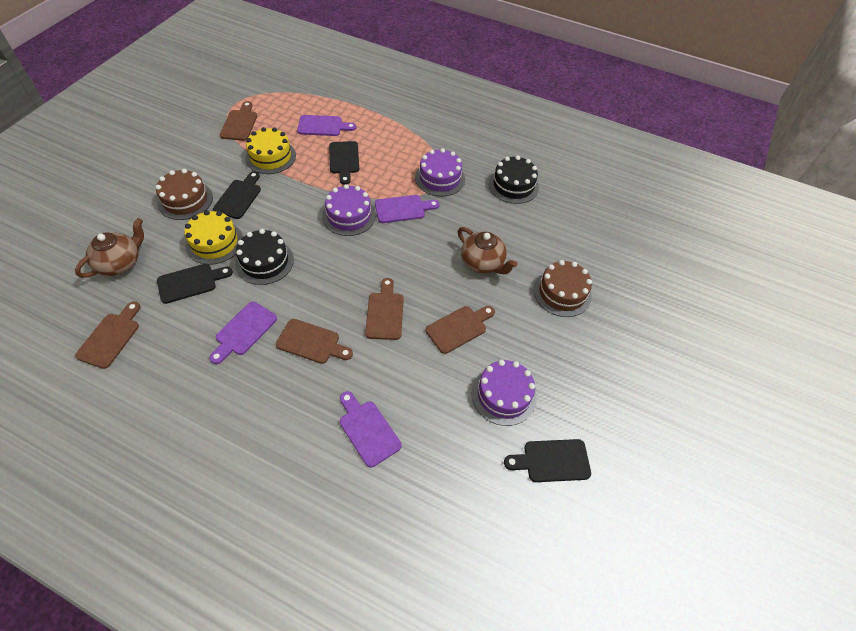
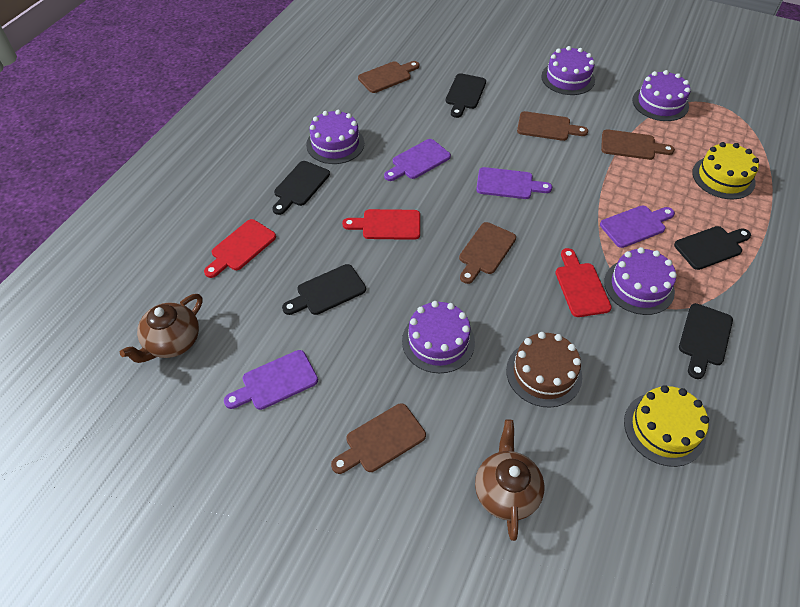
black cake: [235,229,294,285] [489,156,539,204] = 2 -> none = 0
black cutting board: [157,264,233,304] [213,171,261,219] [329,141,359,185] [504,439,591,482] = 4 -> [272,161,330,215] [282,264,366,315] [446,73,486,118] [674,226,751,270] [679,303,733,379] = 5
brown cake: [155,169,213,220] [534,260,592,317] = 2 -> [506,332,582,408] = 1
purple cake: [322,184,376,236] [415,148,465,196] [471,360,537,426] = 3 -> [306,110,364,164] [402,301,475,373] [541,46,595,95] [604,247,677,315] [632,70,691,121] = 5
red cutting board: none = 0 -> [204,219,276,278] [342,209,420,240] [555,248,612,317] = 3

